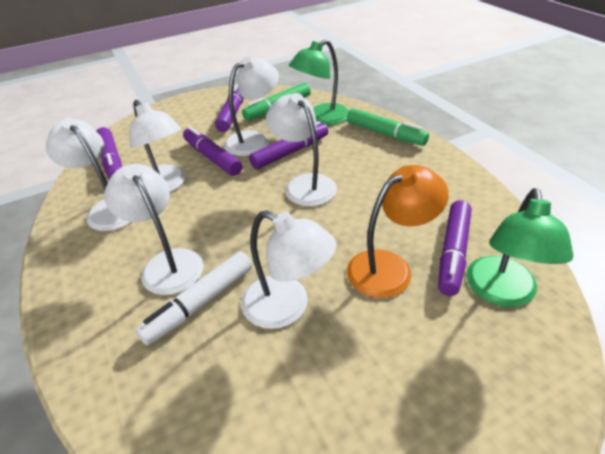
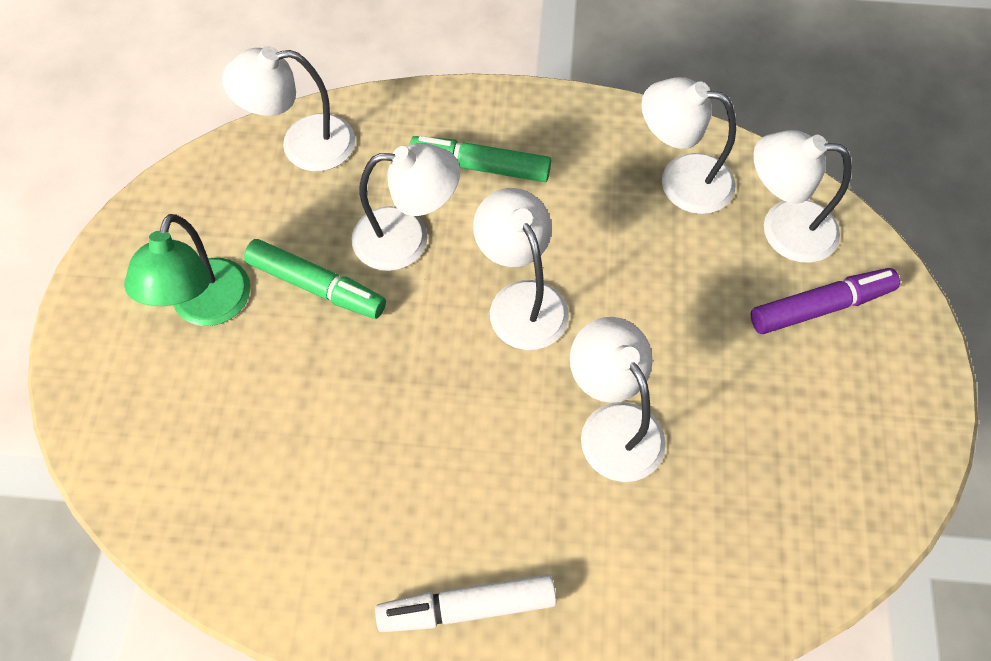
green lamp: [289,39,349,125] [466,188,573,307] = 2 -> [124,214,251,326] = 1
orange lamp: [347,165,449,298] = 1 -> none = 0
purple marker: [97,127,122,179] [183,126,242,176] [215,83,244,132] [249,121,328,169] [438,200,471,296] = 5 -> [751,268,900,334] = 1

